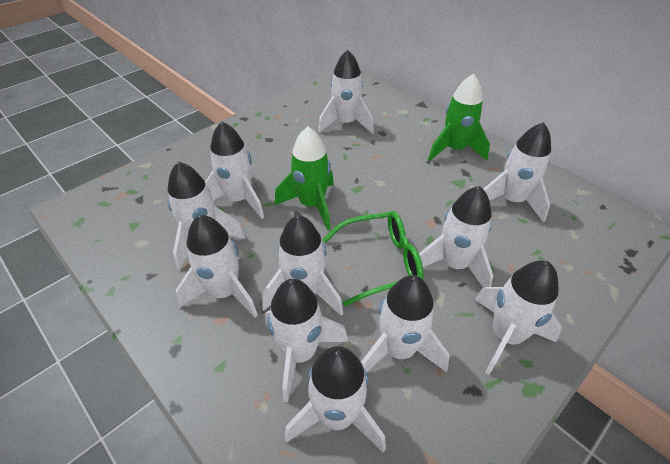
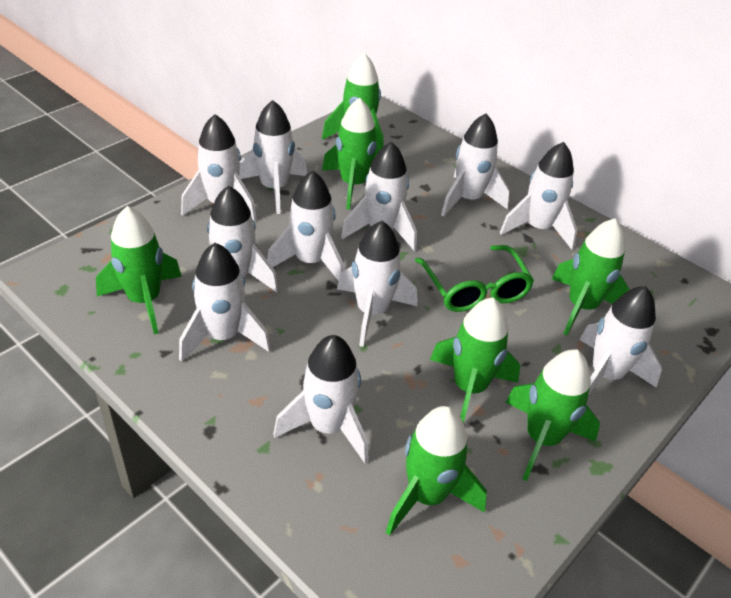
green rocket: [275,127,334,230] [428,74,490,161] = 2 -> [96,206,182,334] [322,53,383,151] [322,98,379,209] [386,406,487,536] [430,297,520,424] [506,350,600,481] [552,218,630,336] = 7

